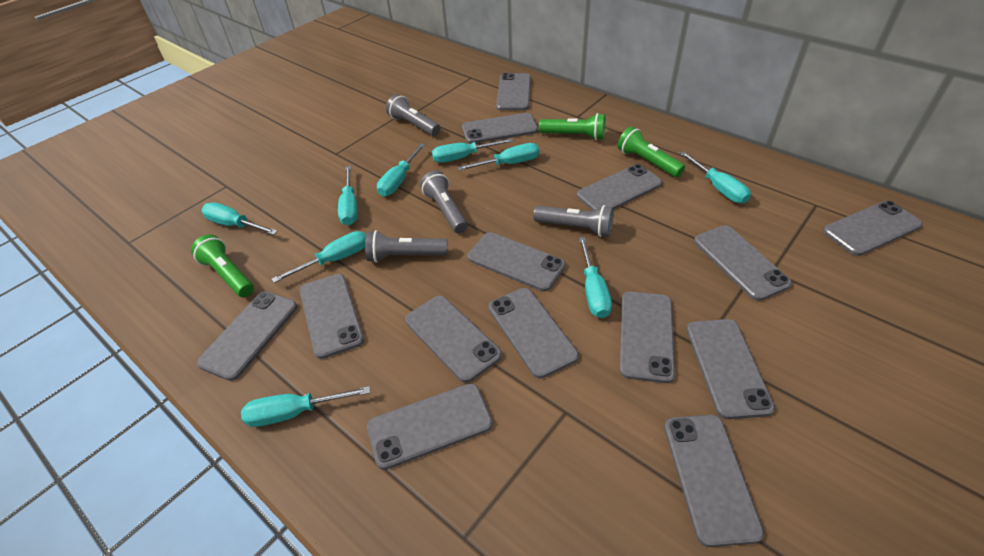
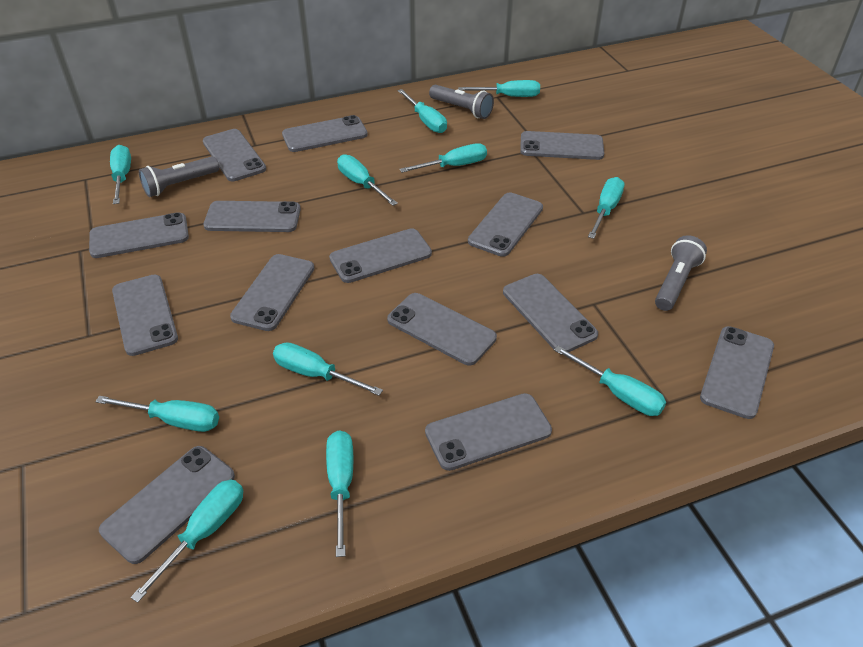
green flashlight: [191,235,254,297] [539,113,605,140] [617,127,685,177] = 3 -> none = 0
grey flashlight: [365,230,448,263] [386,94,440,136] [420,170,468,233] [533,205,614,237] = 4 -> [139,156,220,197] [429,85,494,119] [655,235,707,311] = 3
turquoise screwdriver: [202,202,278,235] [241,386,370,427] [272,231,366,283] [338,166,358,225] [377,143,425,196] [432,138,513,163] [457,143,539,171] [579,237,612,318] [679,151,751,203] = 9 -> [95,396,219,432] [110,145,131,204] [131,480,243,603] [273,342,383,396] [326,430,353,557] [337,154,398,206] [398,89,447,133] [400,143,487,173] [458,80,540,97] [554,346,666,416] [588,177,624,239] = 11

